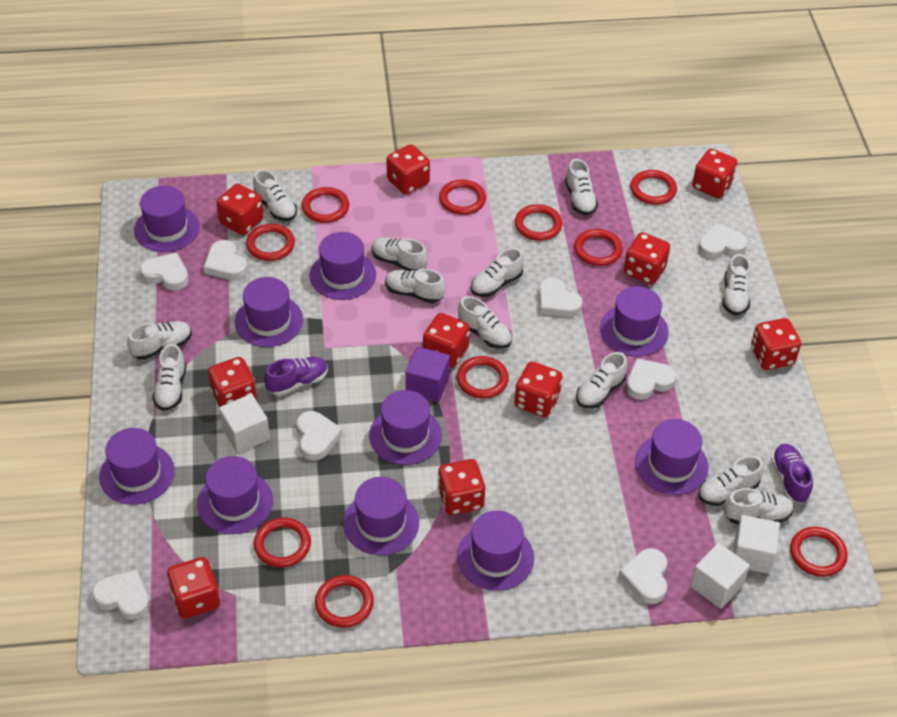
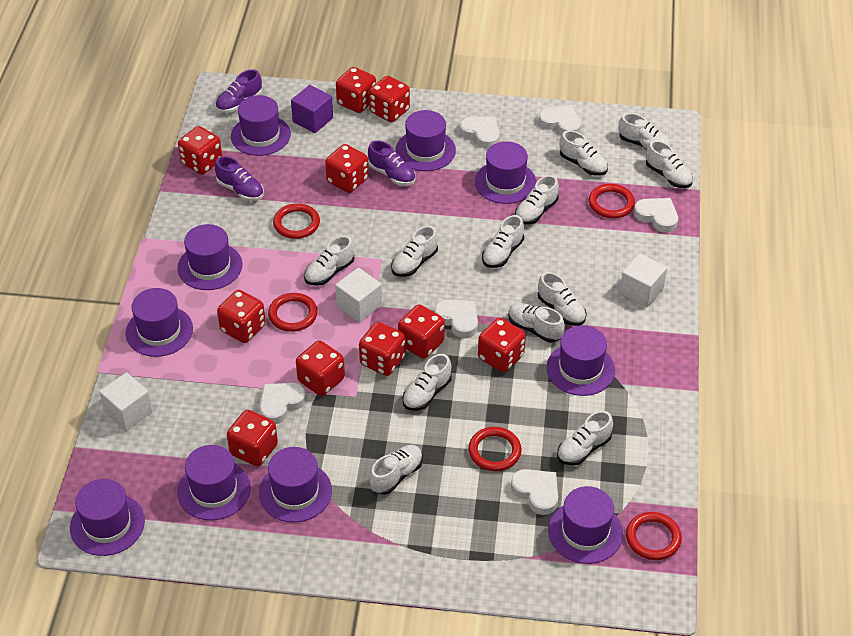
purple shoe: [264,357,328,396] [771,444,813,504] = 2 -> [215,69,262,113] [215,156,264,201] [368,140,416,186] = 3
red ring: [246,224,295,261] [254,517,311,568] [302,187,349,223] [315,575,374,628] [439,179,486,215] [456,356,509,399] [515,204,562,241] [574,229,623,266] [630,170,677,205] [790,527,848,577] = 10 -> [268,293,318,332] [273,203,320,239] [468,427,522,471] [589,184,635,218] [626,512,682,560] = 5
white heart: [92,570,150,620] [140,252,189,291] [203,240,247,280] [296,411,343,461] [539,277,583,317] [619,548,667,604] [626,358,676,400] [698,223,748,259] = 8 -> [260,383,306,424] [434,300,478,338] [460,117,500,149] [511,469,558,515] [539,105,581,135] [634,198,678,233] = 6

